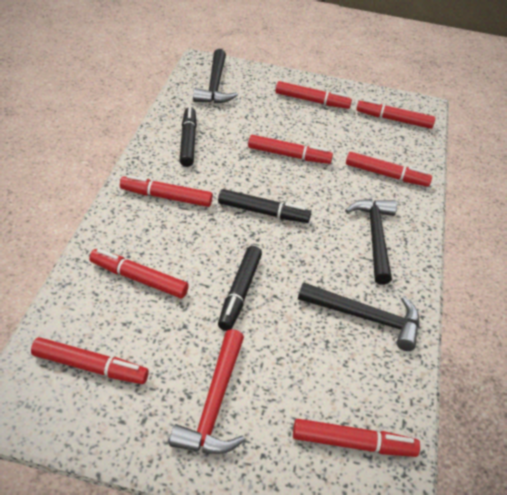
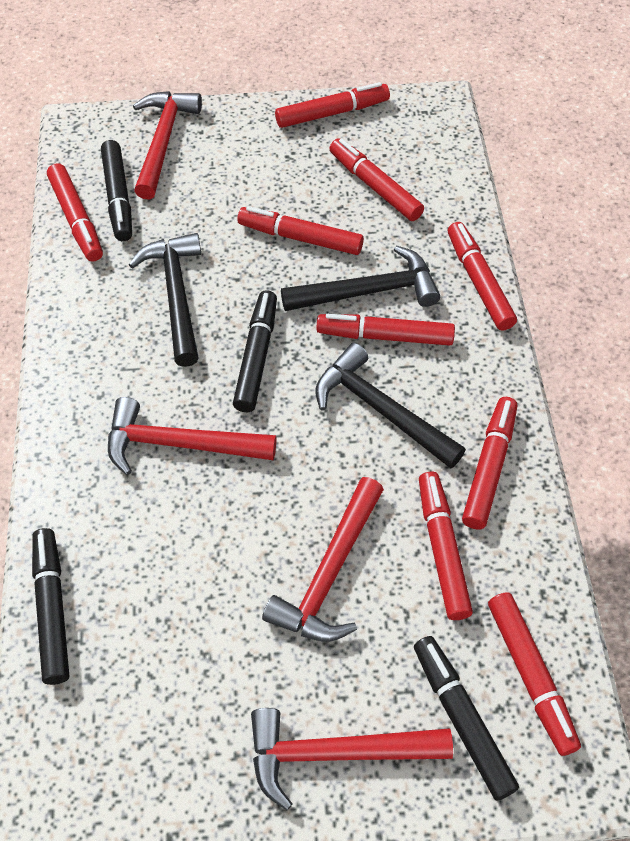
black marker: [179,107,197,167] [218,189,311,223] [218,246,262,331] = 3 -> [32,528,69,685] [101,140,132,241] [233,290,277,412] [414,636,519,801] = 4
red hammer: [169,329,245,454] = 1 -> [108,397,276,475] [133,91,202,200] [251,708,453,811] [262,477,384,642] = 4
red marker: [31,337,149,384] [89,249,189,298] [120,175,213,207] [248,135,333,164] [276,81,352,109] [293,419,420,457] [346,152,432,187] [356,99,435,129] = 8 -> [47,163,103,262] [237,206,364,255] [275,82,390,128] [316,314,455,346] [329,138,424,221] [419,472,473,620] [448,222,517,331] [462,397,517,529] [488,592,581,756] = 9

